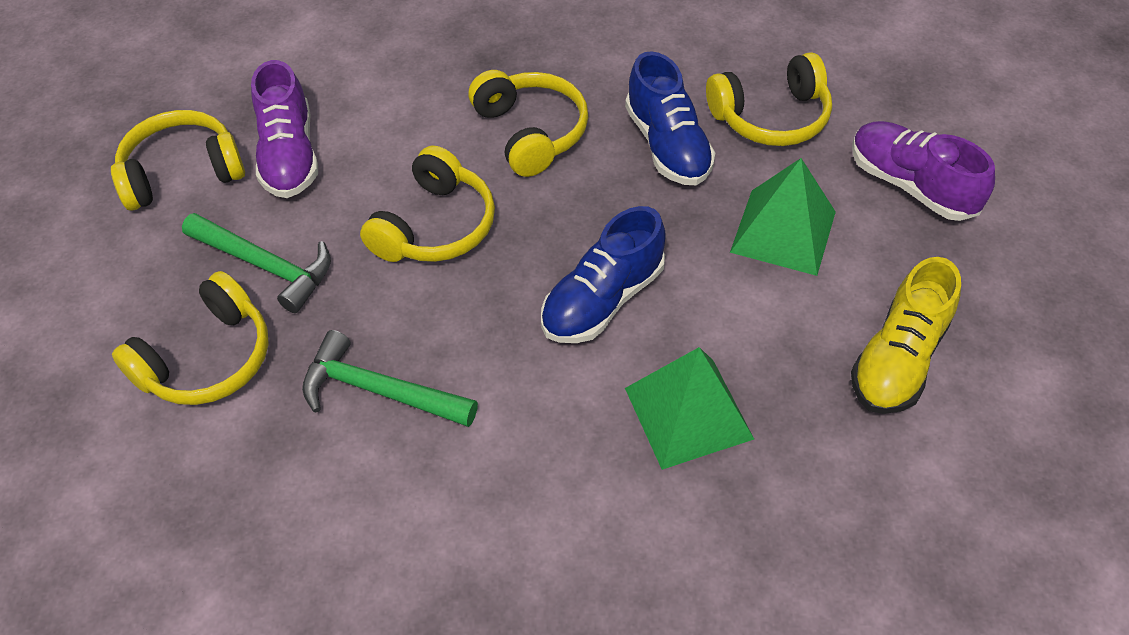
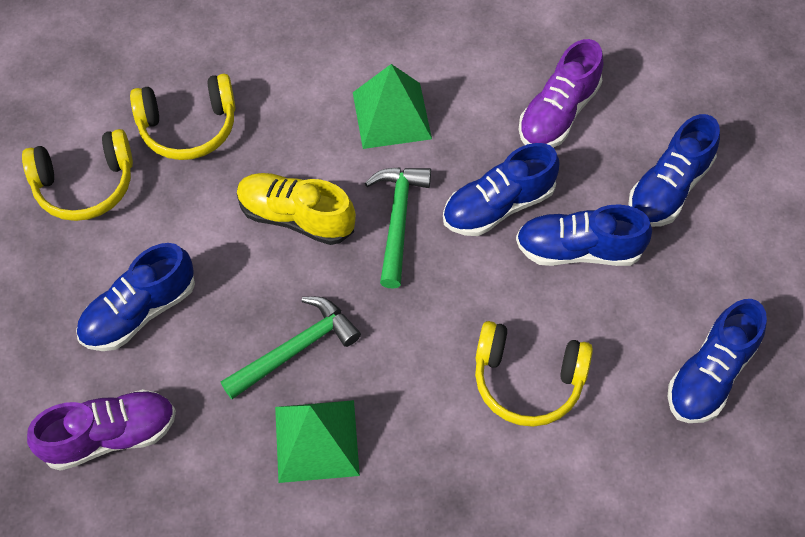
blue shoe: [541,206,666,343] [625,51,715,185] = 2 -> [76,243,195,351] [443,143,559,236] [516,204,652,266] [628,114,720,227] [668,299,767,423] = 5
yellow headphones: [111,110,245,211] [112,271,269,405] [360,146,495,262] [469,70,588,177] [706,52,832,146] = 5 -> [22,129,133,221] [130,74,236,160] [475,321,593,427] = 3

